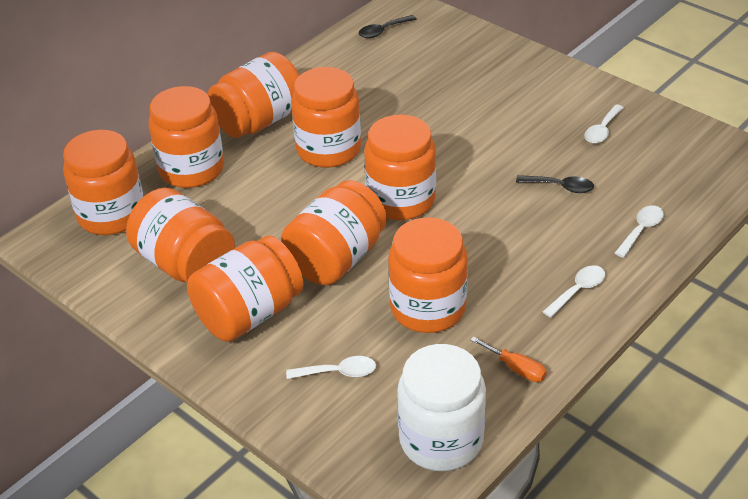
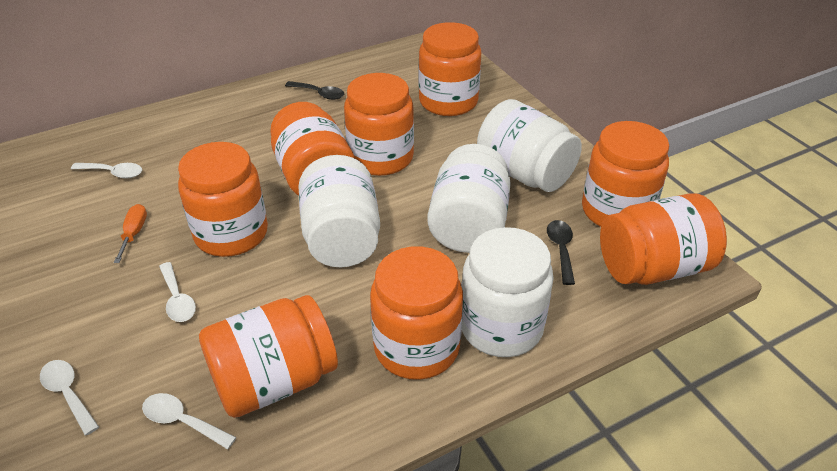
orange jar: [63,130,144,235] [126,188,235,283] [149,86,224,188] [187,236,304,342] [208,52,300,138] [281,180,387,285] [291,67,361,168] [364,115,436,220] [388,217,468,333] = 9 -> [178,142,268,257] [199,295,338,418] [270,102,355,196] [344,73,414,176] [370,246,463,380] [419,22,481,116] [582,121,669,227] [600,193,727,285] = 8
white jar: [397,344,486,471] = 1 -> [298,155,380,267] [427,144,511,253] [461,227,554,357] [477,99,582,192] = 4

